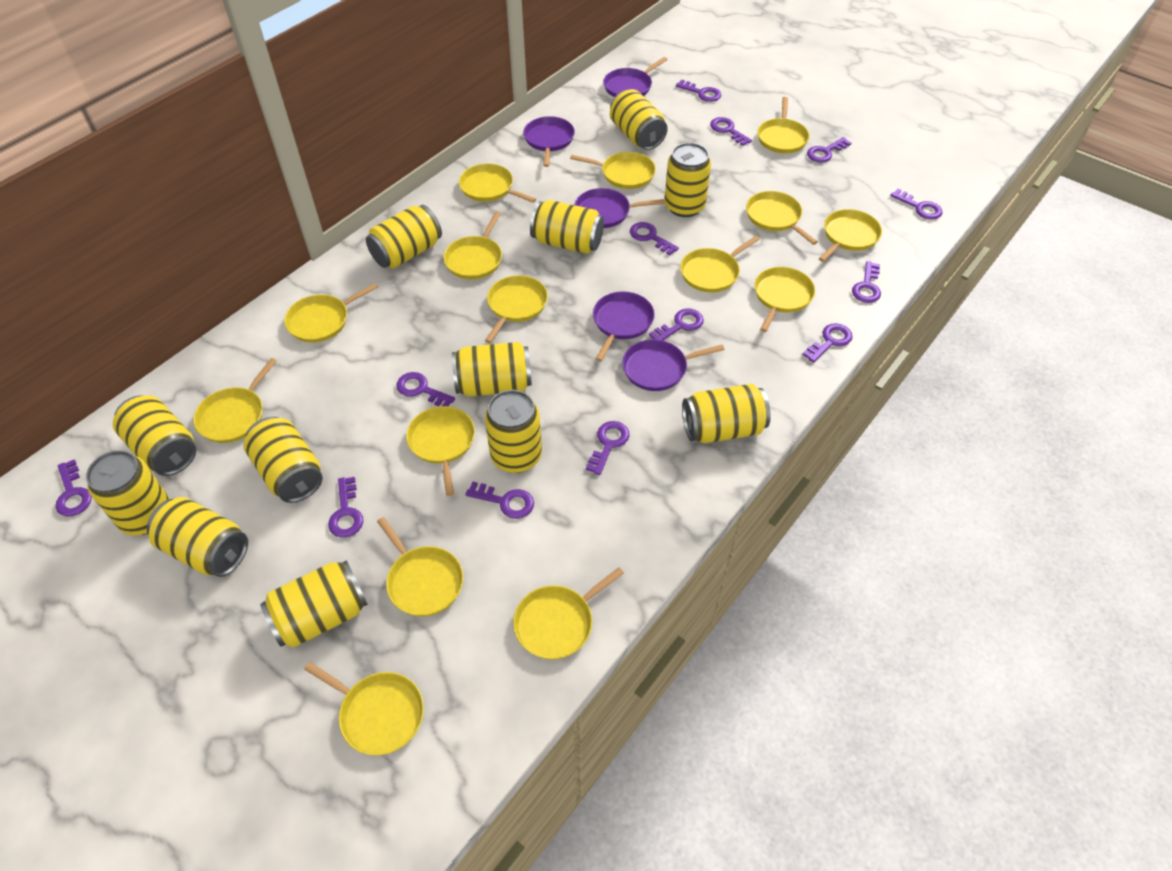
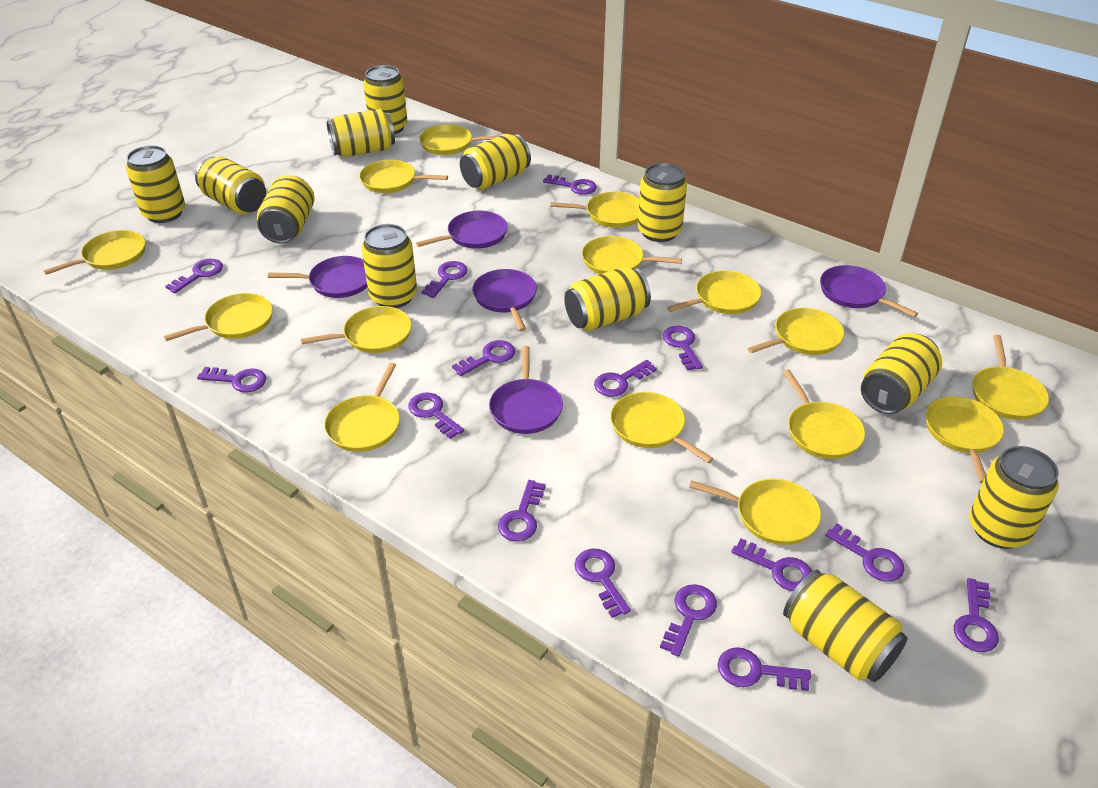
purple key: [55,460,92,516] [328,477,363,538] [396,372,455,406] [465,481,534,519] [586,421,629,475] [630,222,679,255] [649,309,704,340] [676,80,721,102] [710,117,752,146] [802,323,853,363] [807,137,851,162] [852,261,881,303] [890,189,942,219] = 13 -> [165,259,223,293] [197,367,266,393] [408,392,464,439] [421,261,468,298] [452,340,515,376] [498,480,546,542] [543,174,597,195] [574,549,631,618] [594,360,657,397] [660,584,717,657] [663,326,703,371] [718,647,811,691] [731,538,812,591] [825,524,905,582] [954,578,999,652] = 15

